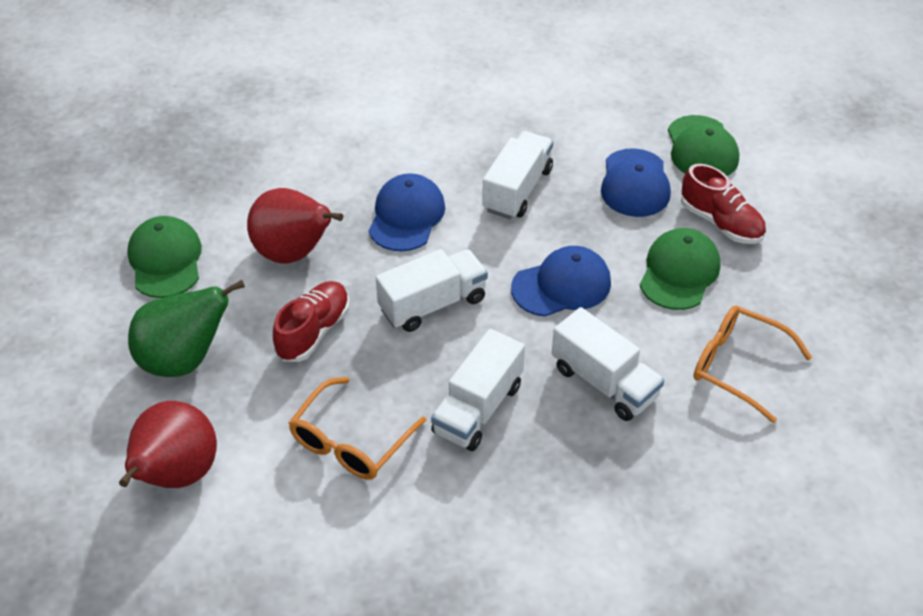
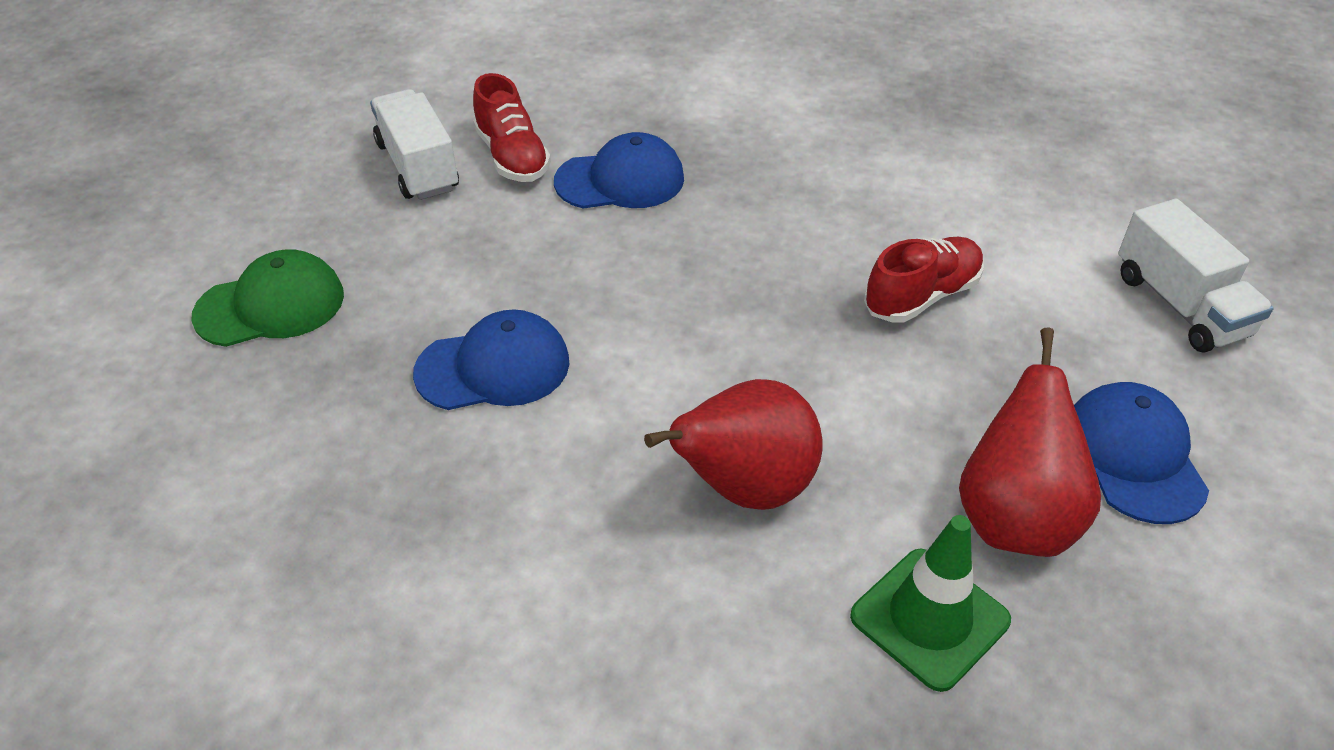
green cap: [127,216,202,298] [640,228,721,310] [668,115,739,176] = 3 -> [191,249,344,347] = 1
green pear: [128,280,245,377] = 1 -> none = 0
green traffic cone: none = 0 -> [850,515,1011,692] = 1
orange glasses: [289,377,426,480] [693,305,812,423] = 2 -> none = 0
white truck: [376,249,488,332] [431,329,525,451] [482,131,553,219] [552,307,664,421] = 4 -> [370,89,459,200] [1118,199,1274,353] = 2

